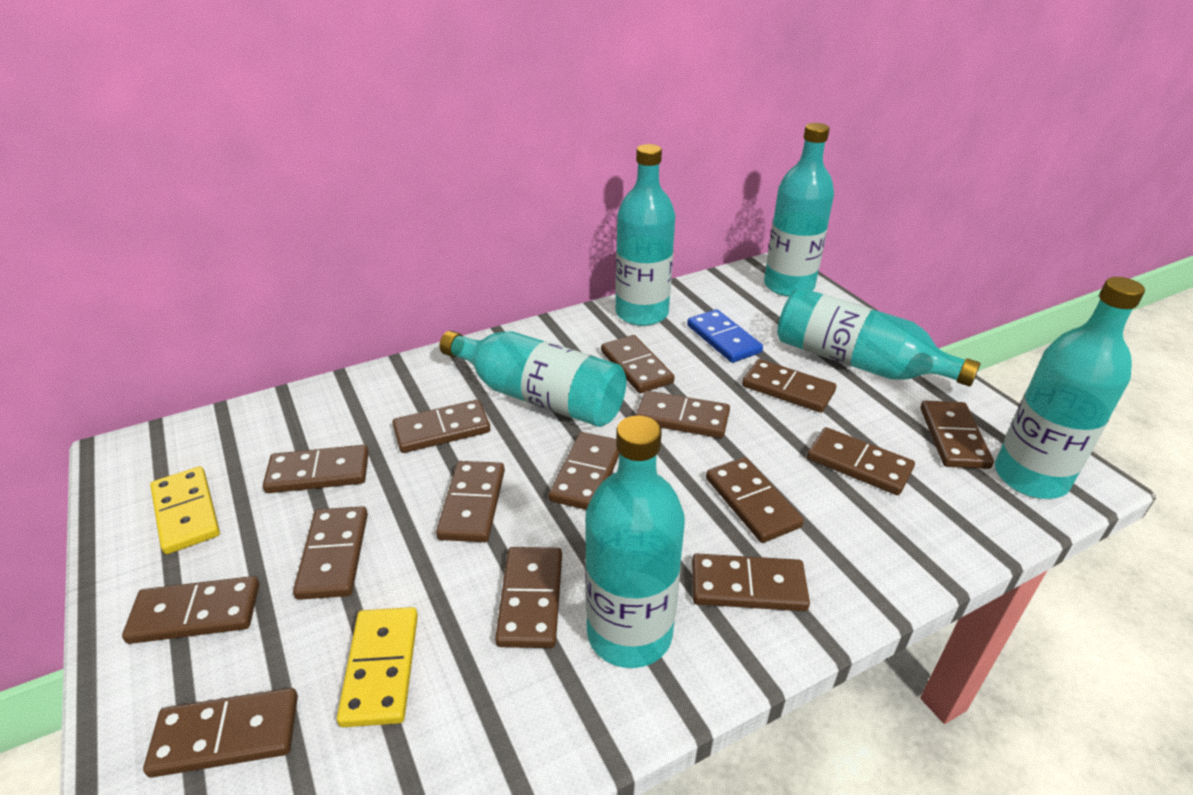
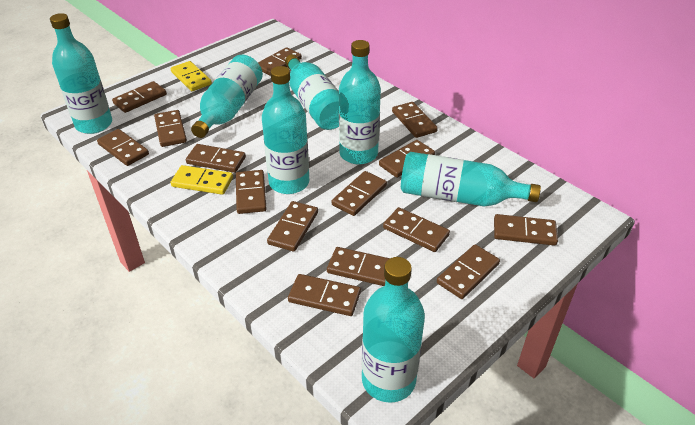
blue domino: [687,309,763,363] = 1 -> none = 0
turquoise bottle: [440,331,626,427] [585,415,685,668] [615,144,675,326] [764,123,834,297] [777,288,980,387] [995,277,1145,499] = 6 -> [50,13,112,134] [191,55,263,138] [262,66,309,194] [285,54,339,130] [339,40,381,164] [362,257,425,403] [401,152,541,207] = 7

